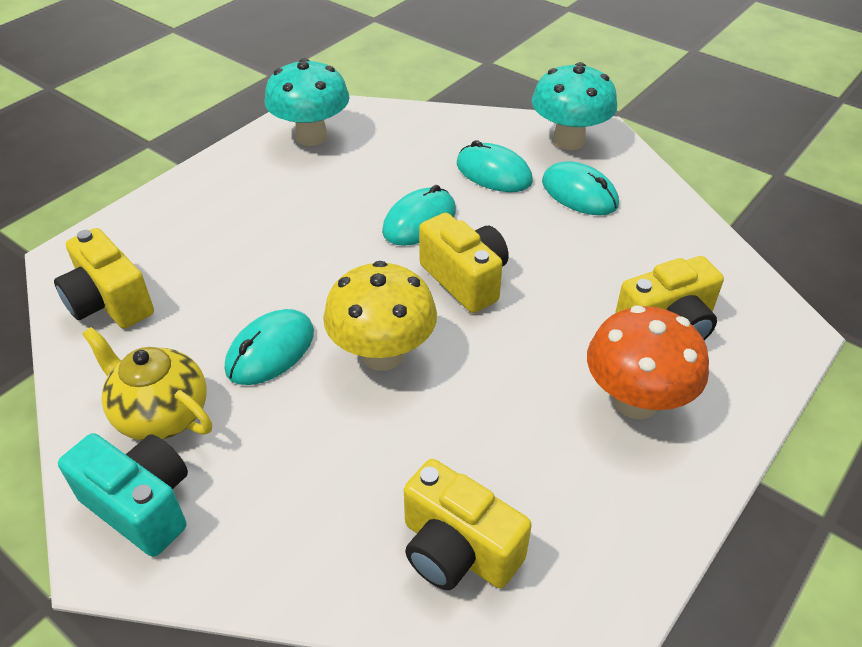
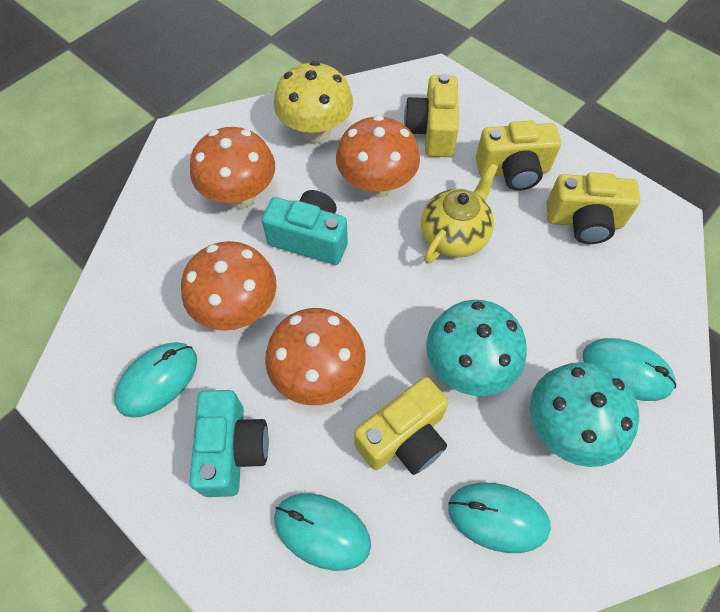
orange mushroom: [587,306,709,419] = 1 -> [181,241,277,331] [190,127,275,209] [265,308,366,405] [336,115,420,198] = 4
turquoise camera: [58,433,188,557] = 1 -> [190,390,269,497] [262,190,348,265] = 2

